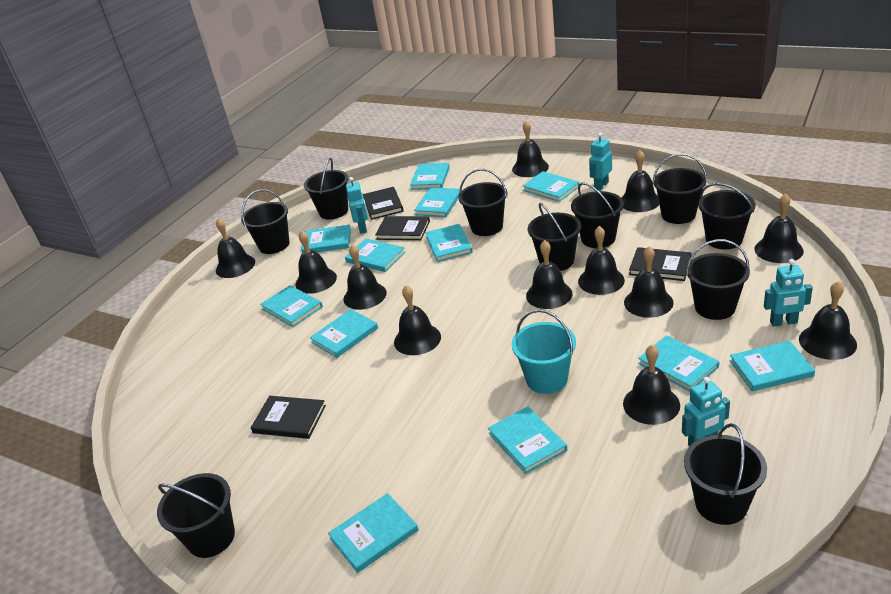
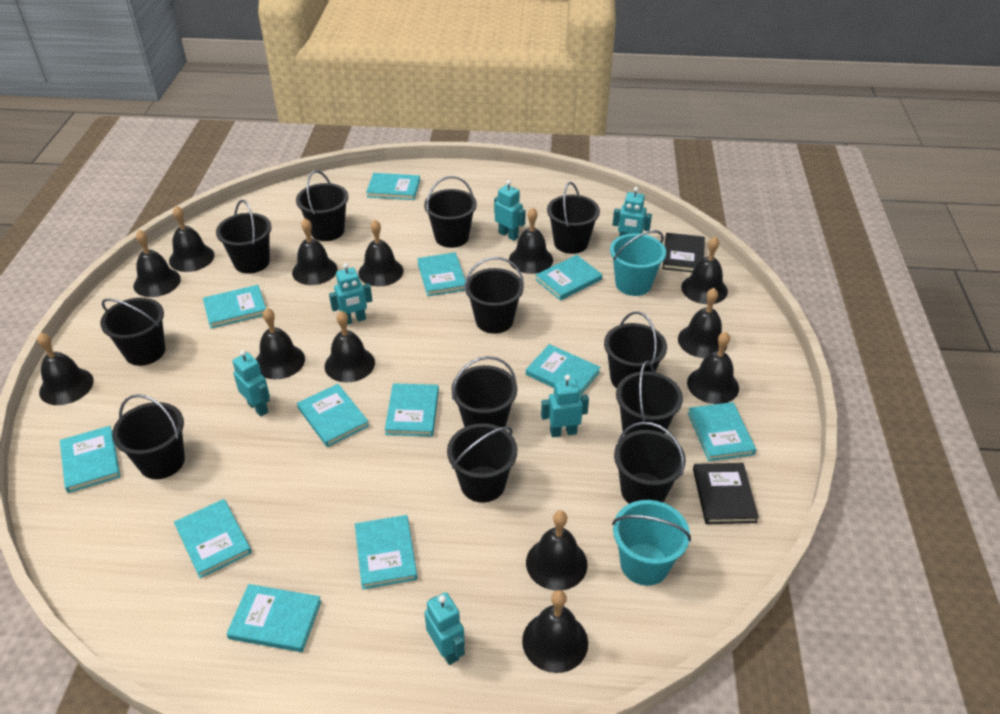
black bell: [216,218,255,278] [295,230,337,294] [343,244,387,310] [394,285,441,355] [512,120,549,177] [526,240,572,309] [578,226,625,295] [621,150,659,212] [623,345,680,425] [624,246,674,318] [755,194,804,263] [799,281,857,360] = 12 -> [37,332,94,405] [133,230,181,297] [169,206,215,272] [256,308,305,379] [292,218,337,285] [325,311,375,382] [358,220,403,286] [509,207,553,274] [522,590,588,673] [526,511,588,590] [678,288,727,358] [681,236,728,304] [687,332,739,404] = 13
black book: [251,396,326,439] [363,187,404,220] [375,216,430,240] [629,247,692,281] = 4 -> [663,233,705,272] [693,463,759,524] = 2
black bucket: [157,473,235,558] [241,189,289,254] [304,158,349,219] [458,169,507,236] [528,203,581,271] [571,183,624,248] [653,153,707,224] [684,423,767,525] [686,239,750,320] [699,183,756,249] = 10 -> [100,298,165,366] [112,394,185,479] [216,200,272,274] [296,170,348,241] [424,176,477,248] [447,423,517,502] [451,356,517,427] [464,257,524,334] [547,182,600,254] [604,312,667,388] [614,422,686,504] [616,361,683,435] = 12
turquoise bucket: [512,309,576,394] = 1 -> [610,230,666,296] [612,500,691,586] = 2
turquoise robot: [346,177,368,234] [589,133,612,191] [682,377,730,446] [764,259,813,327] = 4 -> [232,350,270,417] [329,263,372,325] [425,592,465,665] [494,180,526,241] [541,375,589,437] [613,187,652,237] = 6

